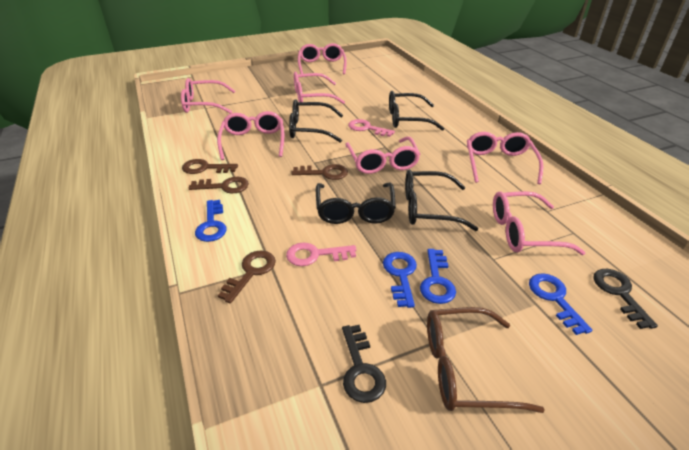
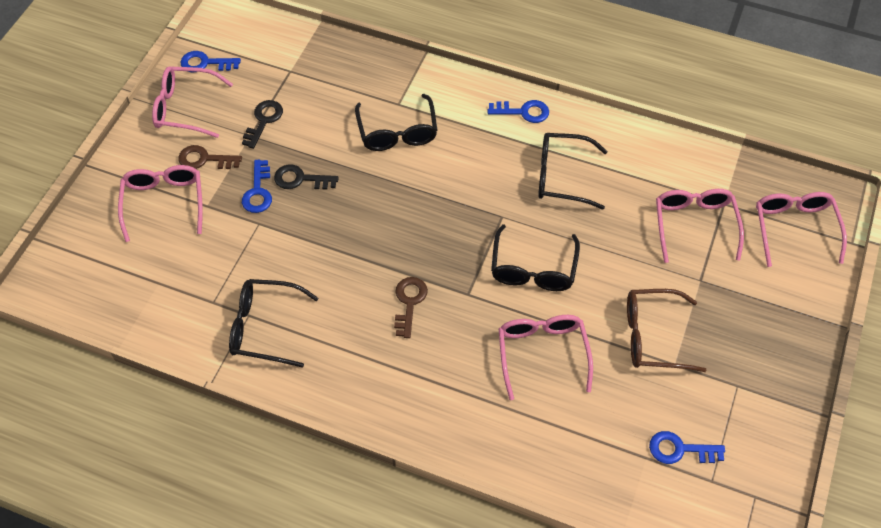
brown key: [182,159,238,174] [189,177,249,193] [218,250,276,303] [291,164,348,180] = 4 -> [178,145,242,169] [394,277,428,338] = 2
pink glasses: [181,78,235,114] [217,111,284,160] [294,72,345,104] [298,43,347,75] [345,136,420,174] [467,132,543,184] [493,191,586,255] = 7 -> [118,165,203,242] [152,66,233,138] [499,315,593,400] [656,189,744,263] [756,192,847,267] = 5
pink key: [286,243,356,266] [348,119,395,137] = 2 -> none = 0

